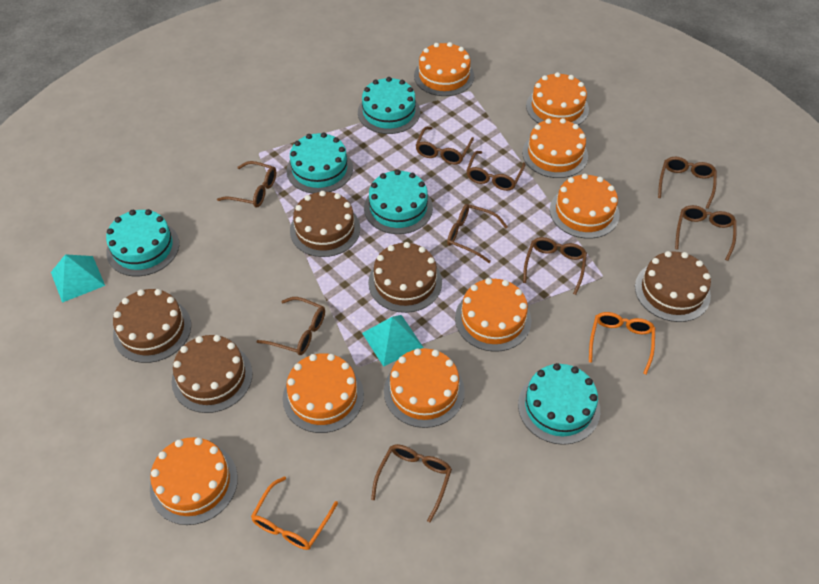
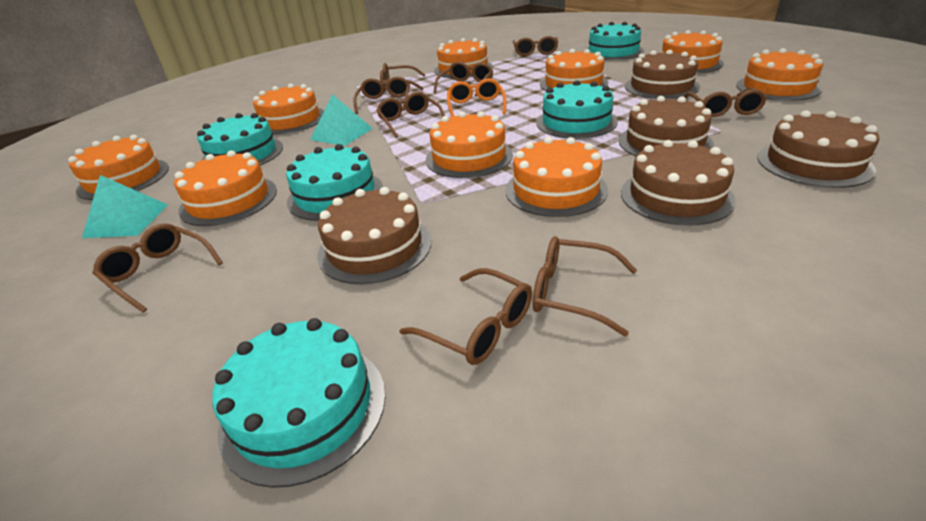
orange cake: [150,437,238,525] [283,353,364,433] [384,348,465,428] [414,42,474,96] [455,278,531,352] [522,118,588,178] [526,72,589,125] [550,174,620,239] = 8 -> [68,135,169,200] [174,150,277,226] [253,84,324,135] [426,111,513,178] [434,38,493,78] [505,137,608,217] [540,49,608,91] [661,30,724,73] [736,48,823,101] = 9
orange glasses: [251,476,338,550] [589,312,655,375] = 2 -> [447,78,506,117] = 1

